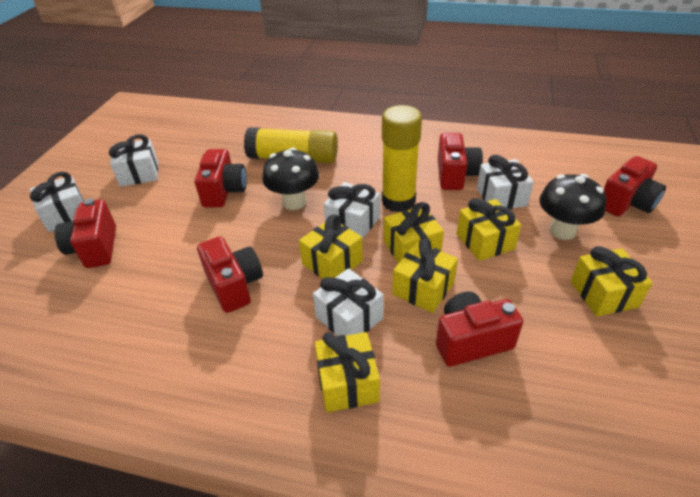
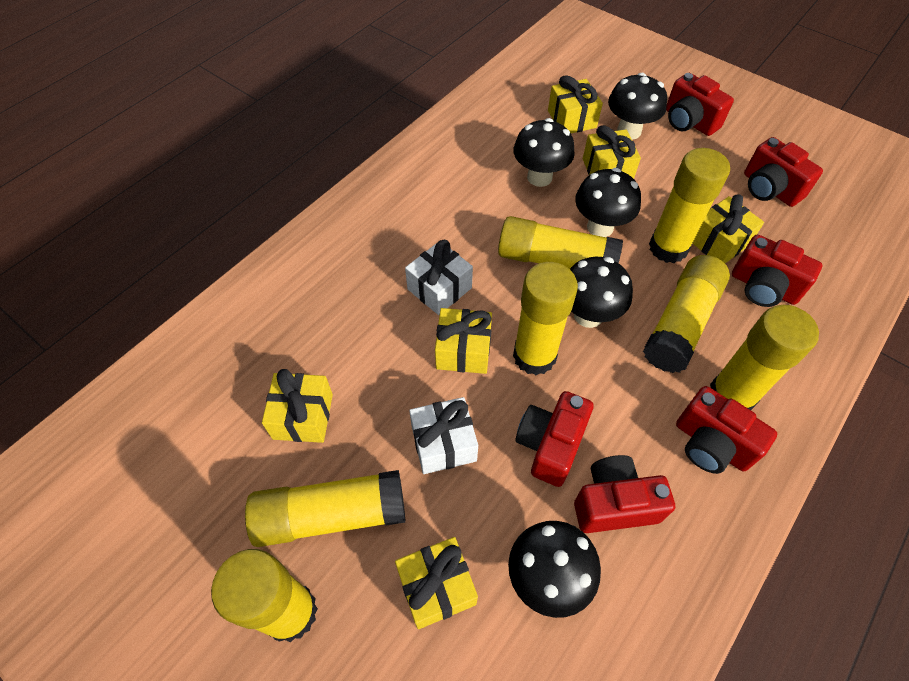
black mushroom: [262,148,319,210] [539,174,606,240] = 2 -> [508,521,601,618] [513,118,575,187] [570,257,633,328] [575,168,641,237] [608,73,667,140] = 5
white gift: [30,171,84,232] [109,134,158,187] [313,268,384,336] [324,182,380,239] [477,155,534,209] = 5 -> [405,240,473,315] [409,397,478,474] = 2
yellow glue stick: [244,127,338,163] [382,105,422,212] = 2 -> [211,549,318,642] [245,470,405,547] [498,216,623,269] [513,262,578,375] [643,255,730,373] [649,148,730,263] [710,305,819,410] = 7

